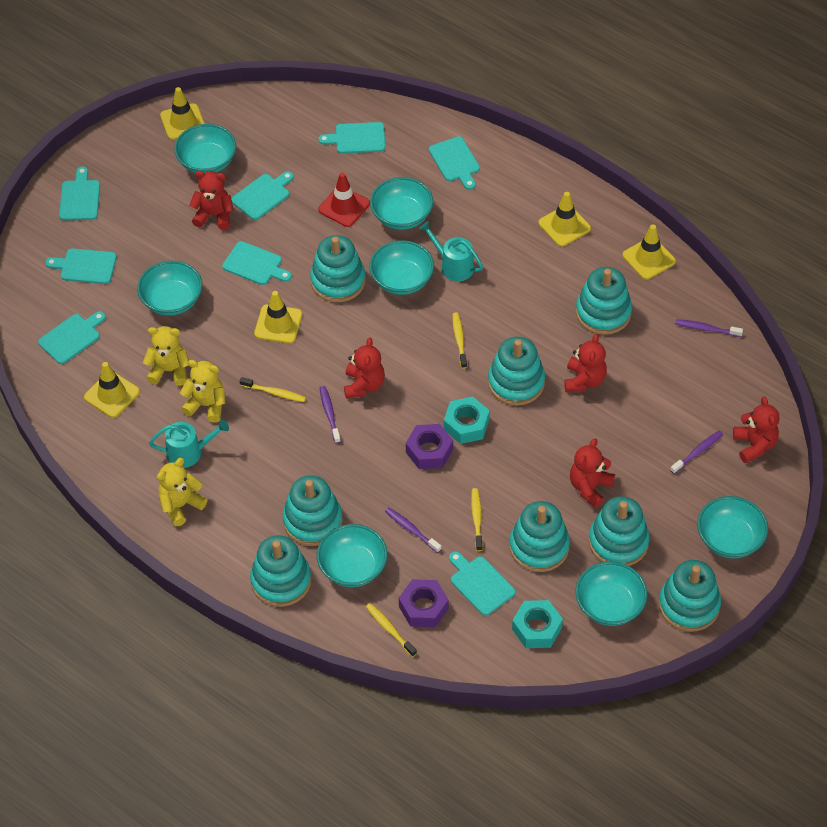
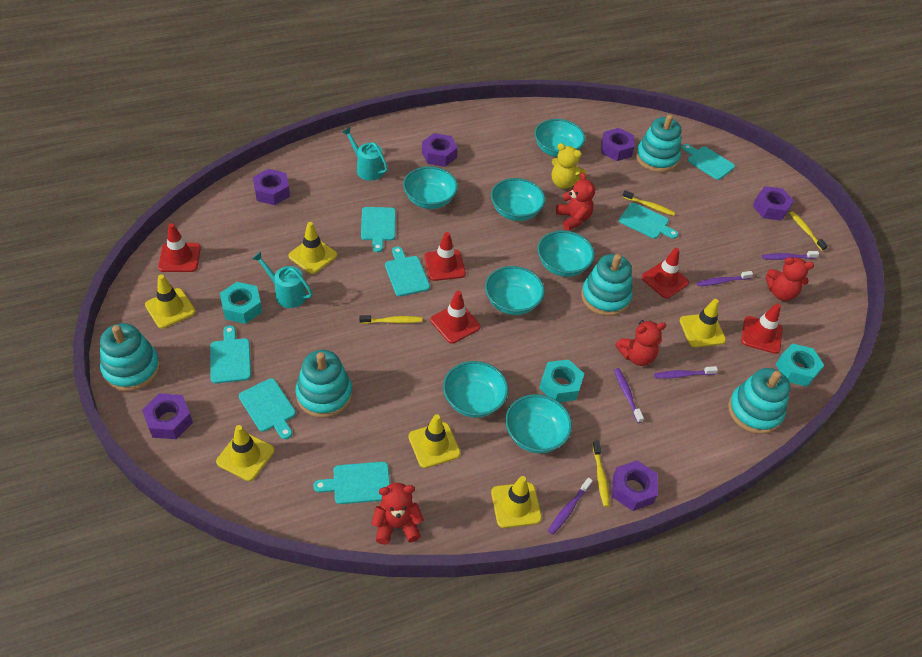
purple nut: [399,579,449,627] [406,424,453,469] = 2 -> [142,393,193,439] [253,169,290,205] [422,133,458,167] [601,128,635,161] [612,460,658,511] [753,186,794,221] = 6
purple toothbrush: [320,386,341,444] [385,507,441,553] [670,430,723,474] [675,319,743,337] = 4 -> [548,477,593,534] [614,368,644,423] [654,366,718,379] [697,271,753,286] [762,251,819,260] = 5
red teddy bear: [189,171,234,230] [344,338,385,399] [564,334,607,392] [570,439,615,508] [733,396,780,463] = 5 -> [371,483,424,545] [556,172,595,231] [615,320,666,366] [766,257,814,301] = 4
red traffic cone: [318,172,370,227] = 1 -> [158,223,201,272] [424,232,466,281] [431,291,481,344] [641,248,689,299] [741,303,783,354] = 5
turquoise cutting board: [38,311,106,364] [45,248,117,284] [59,167,100,220] [222,241,292,285] [231,171,294,220] [318,122,385,154] [429,136,480,190] [449,551,515,616] = 8 -> [210,325,251,384] [239,378,296,439] [313,462,390,504] [361,207,396,253] [385,247,430,296] [619,203,678,239] [682,144,735,180] = 7
turquoise nut: [444,396,490,444] [512,600,563,648] = 2 -> [220,282,262,324] [539,359,584,402] [776,343,824,387] = 3
turquoise stacking toy: [250,535,311,607] [283,475,343,546] [310,235,365,302] [488,337,545,406] [510,501,570,572] [576,267,632,335] [589,496,650,566] [659,560,721,632] = 8 -> [100,323,160,392] [295,350,352,418] [581,254,633,316] [636,115,681,173] [728,368,790,434] = 5
yellow teddy bear: [143,326,189,386] [157,458,207,526] [180,360,226,422] = 3 -> [552,143,586,189] = 1
yellow traffic cone: [84,362,140,418] [160,87,205,140] [254,291,302,343] [538,192,591,247] [623,225,676,280] = 5 -> [145,275,196,328] [216,425,274,481] [288,222,337,274] [408,414,461,468] [491,476,542,528] [680,299,726,347] = 6

